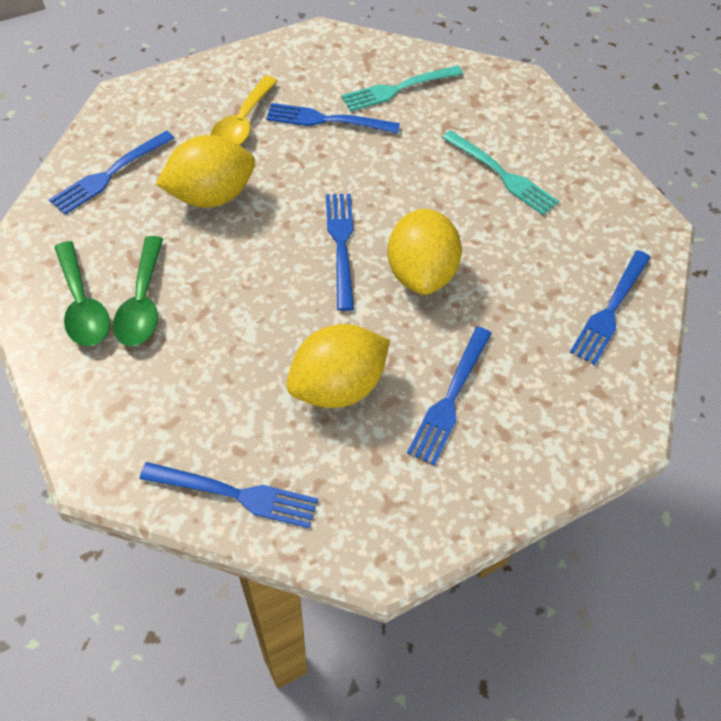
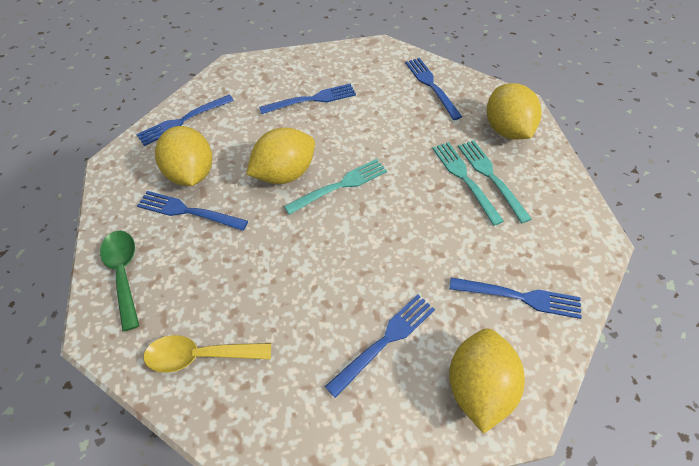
green spoon: [54,241,110,347] [113,236,163,346] = 2 -> [100,231,139,332] = 1
turquoise fork: [341,65,463,112] [442,130,559,216] = 2 -> [284,159,387,215] [432,142,504,226] [458,140,531,223] = 3
yellow lemon: [156,135,255,208] [286,324,390,408] [387,208,462,295] = 3 -> [155,126,212,186] [246,128,315,184] [449,328,525,434] [487,83,542,140] = 4

